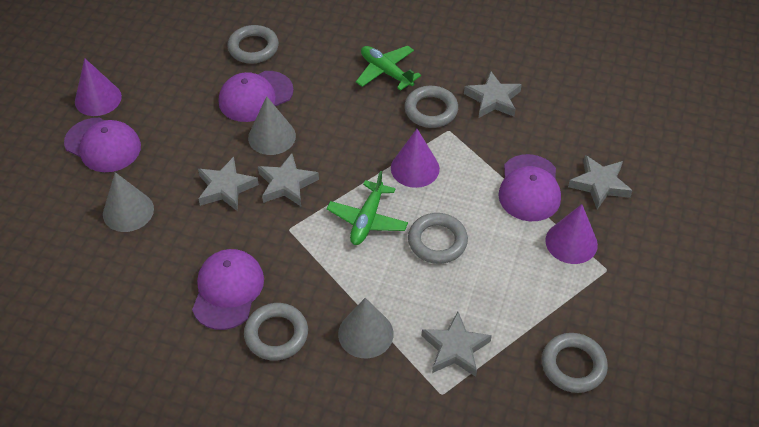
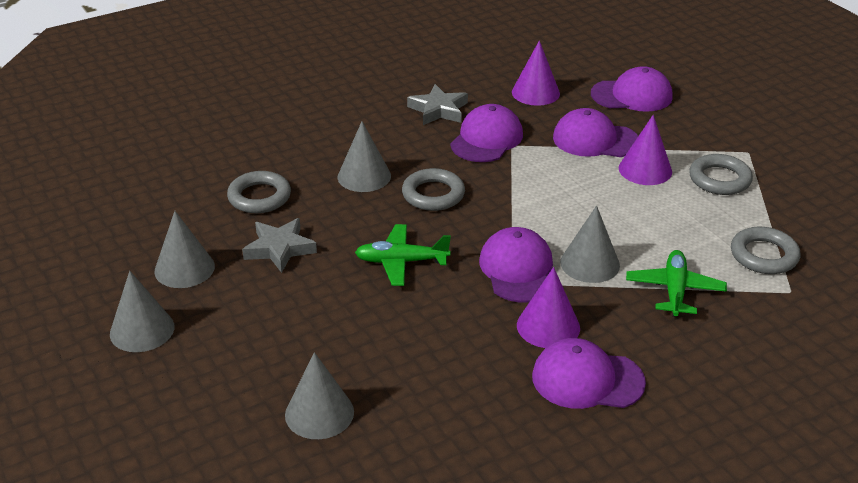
grey cone: [103,172,154,232] [248,96,296,155] [338,298,394,358] = 3 -> [110,271,174,352] [154,211,215,288] [285,352,354,439] [338,121,391,192] [560,206,620,283] = 5
grey ring: [228,25,279,64] [244,303,308,360] [404,86,458,128] [408,213,468,264] [542,333,608,393] = 5 -> [227,171,291,213] [402,168,465,211] [689,154,753,195] [731,227,801,274] = 4
grey star: [198,157,259,211] [258,153,319,206] [422,312,492,377] [464,71,522,118] [568,155,633,209] = 5 -> [242,218,317,273] [407,84,468,125] = 2
purple cap: [64,118,141,172] [192,249,264,330] [219,71,294,122] [498,154,561,221] = 4 -> [450,104,523,162] [479,227,553,303] [532,338,646,409] [553,108,638,157] [591,66,673,112] = 5

